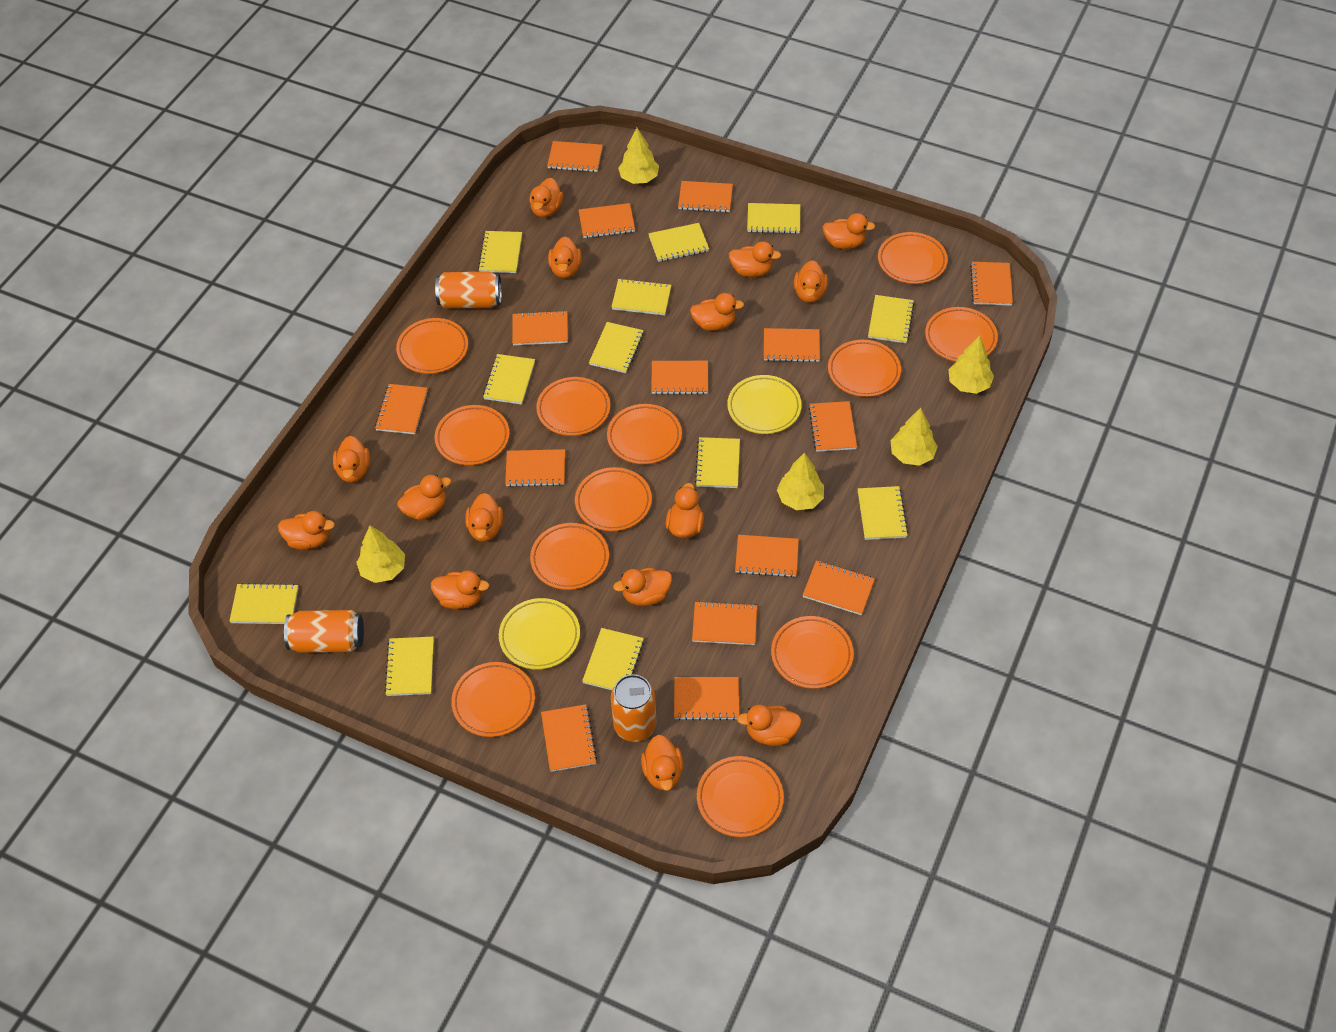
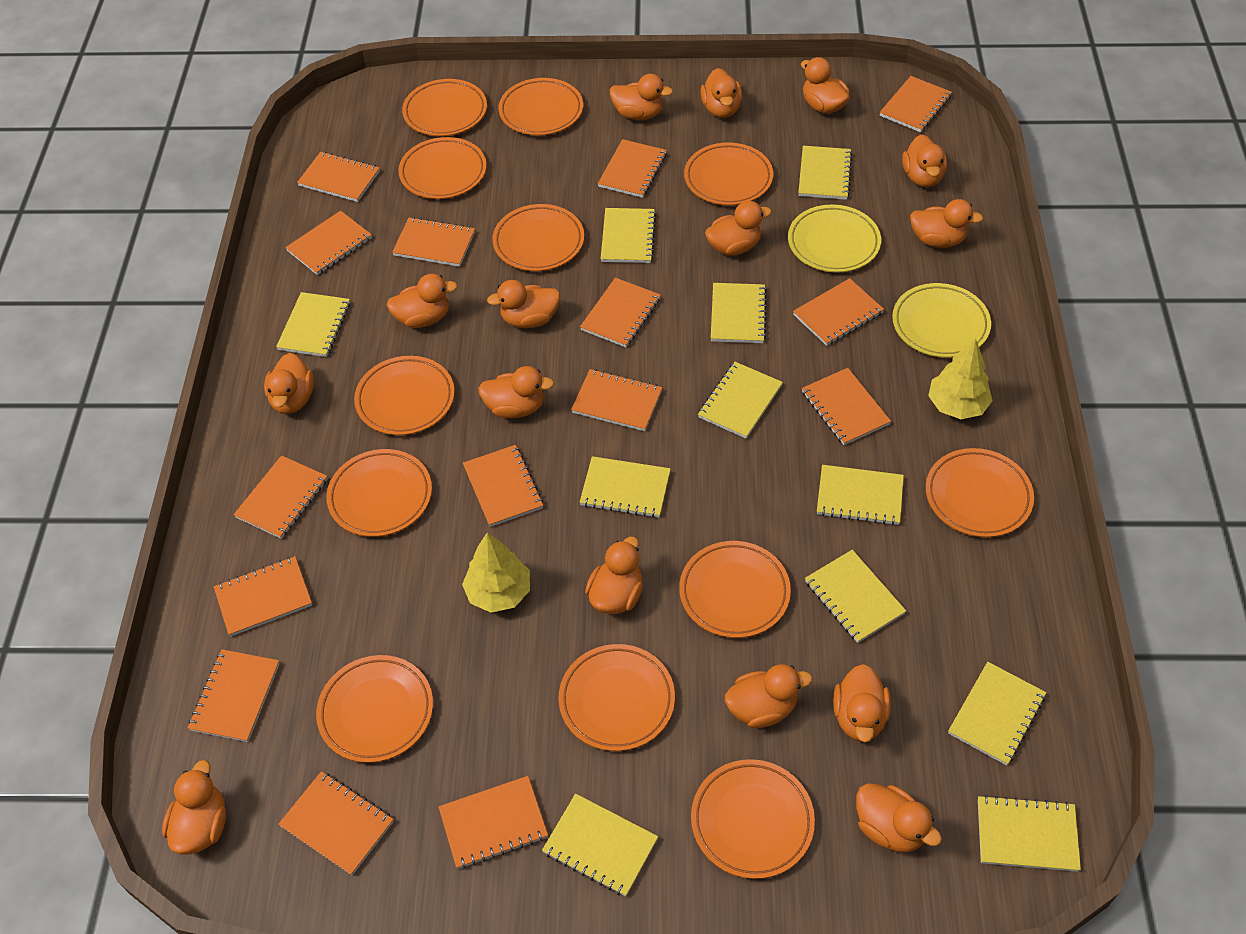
orange can: [284,610,364,653] [435,271,502,309] [611,674,656,742] = 3 -> none = 0
yellow notebook: [229,583,299,624] [384,637,434,696] [478,231,522,273] [483,354,535,405] [582,628,644,690] [589,322,644,373] [611,278,671,315] [648,223,709,262] [695,437,740,488] [747,203,800,234] [858,486,908,540] [868,295,914,343] = 12 -> [276,292,350,357] [542,794,658,897] [580,456,671,518] [601,208,656,263] [698,362,783,439] [711,283,767,343] [798,146,852,200] [805,550,906,643] [817,465,904,525] [948,662,1046,766] [978,795,1081,872] = 11
yellow tree: [356,526,405,583] [618,128,659,184] [777,452,824,510] [891,408,938,466] [949,336,994,394] = 5 -> [462,533,530,613] [928,339,993,419] = 2

